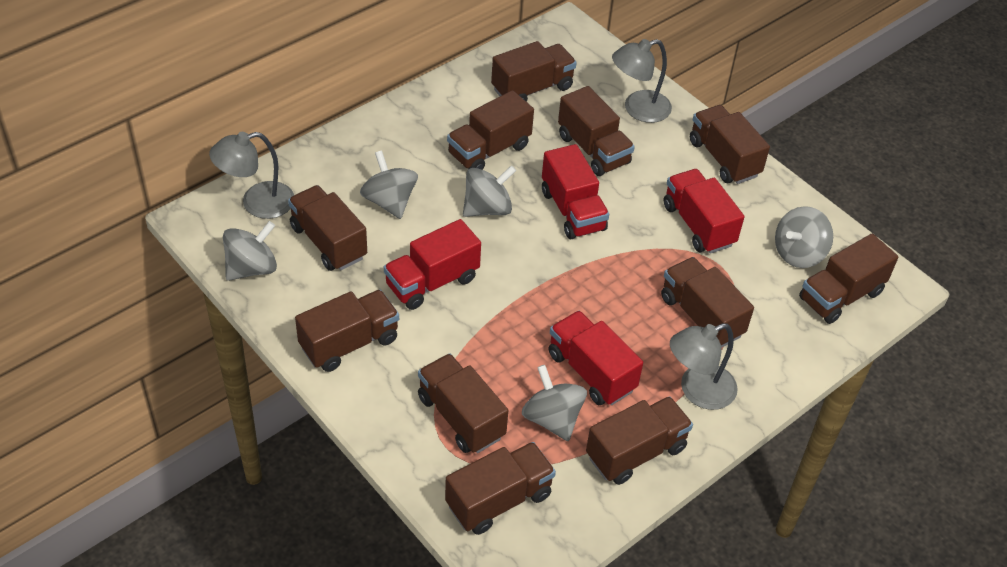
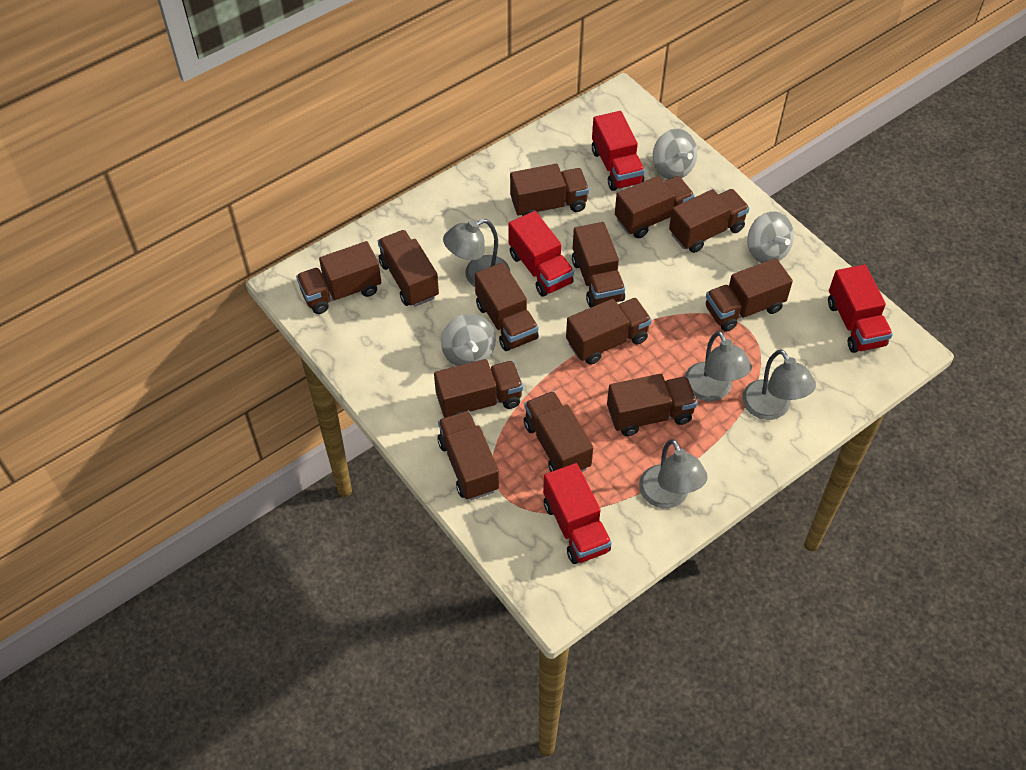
brown truck: [288,185,367,271] [295,290,399,372] [418,353,508,453] [445,442,556,535] [447,90,534,170] [491,41,577,102] [558,86,635,176] [586,396,693,485] [661,257,754,348] [690,105,770,184] [799,234,898,324] = 11 -> [296,241,382,314] [378,230,439,307] [434,359,523,417] [438,411,499,500] [475,262,539,351] [510,164,589,216] [524,391,593,472] [566,298,652,365] [572,222,625,308] [607,374,697,436] [615,176,695,238] [669,189,749,253] [706,258,793,332] = 13
grey lamp: [209,132,294,219] [612,39,672,123] [670,323,738,410] = 3 -> [443,219,510,287] [639,439,708,508] [685,331,752,401] [742,349,816,420] = 4
grey spinning top: [223,221,277,281] [360,151,418,219] [463,165,516,217] [522,365,587,441] [775,206,833,268] = 5 -> [441,314,496,366] [653,129,697,179] [747,211,794,263] = 3

